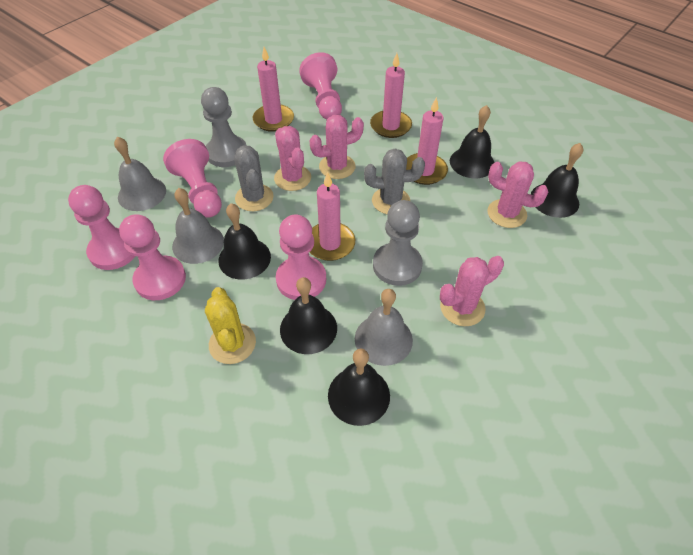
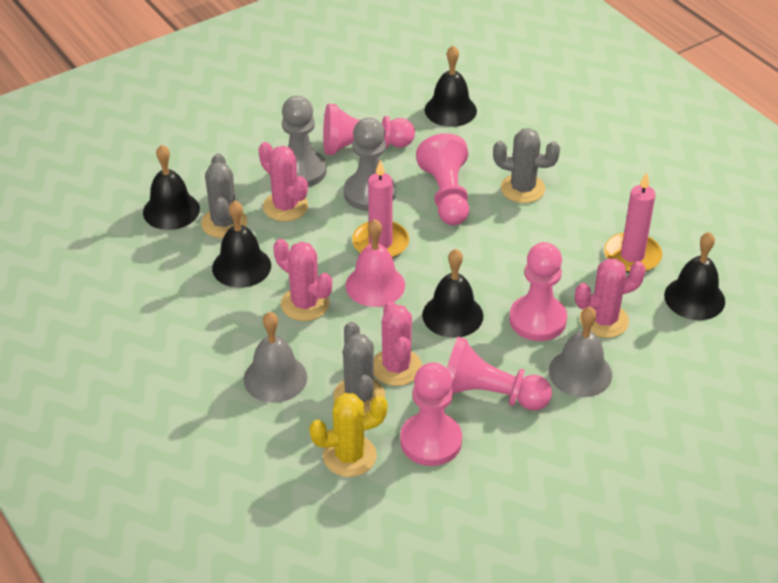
grey bell: [114,137,166,211] [172,188,224,264] [355,289,413,366] = 3 -> [244,312,307,403] [549,307,612,397] = 2
grey cactus: [234,146,274,211] [364,149,425,214] = 2 -> [201,153,247,238] [333,322,385,413] [493,128,560,203] = 3
pink bell: none = 0 -> [346,219,405,307] = 1
pink candle: [253,47,294,132] [310,172,355,261] [370,53,412,138] [406,97,448,185] = 4 -> [352,160,409,258] [604,172,662,273] = 2

